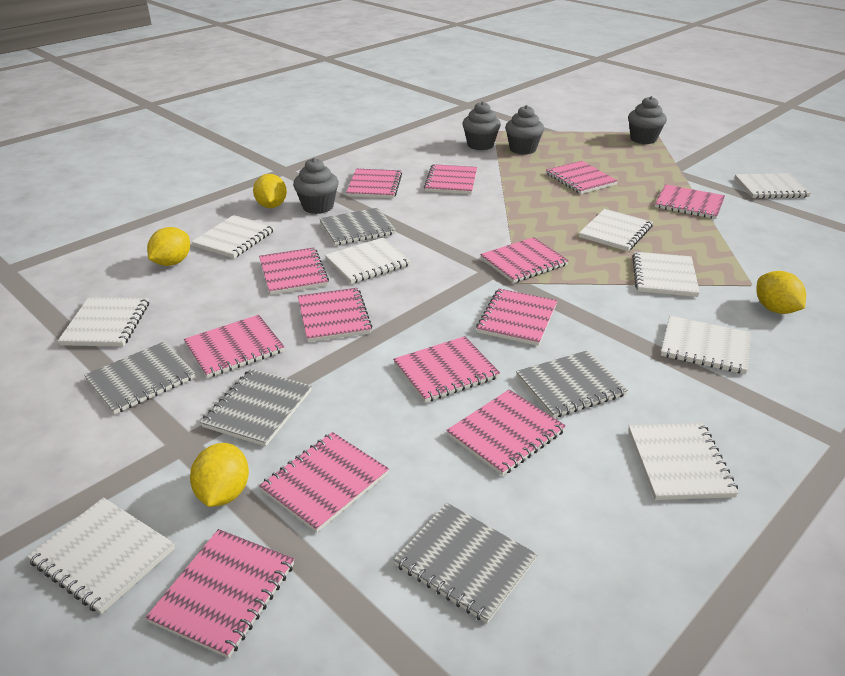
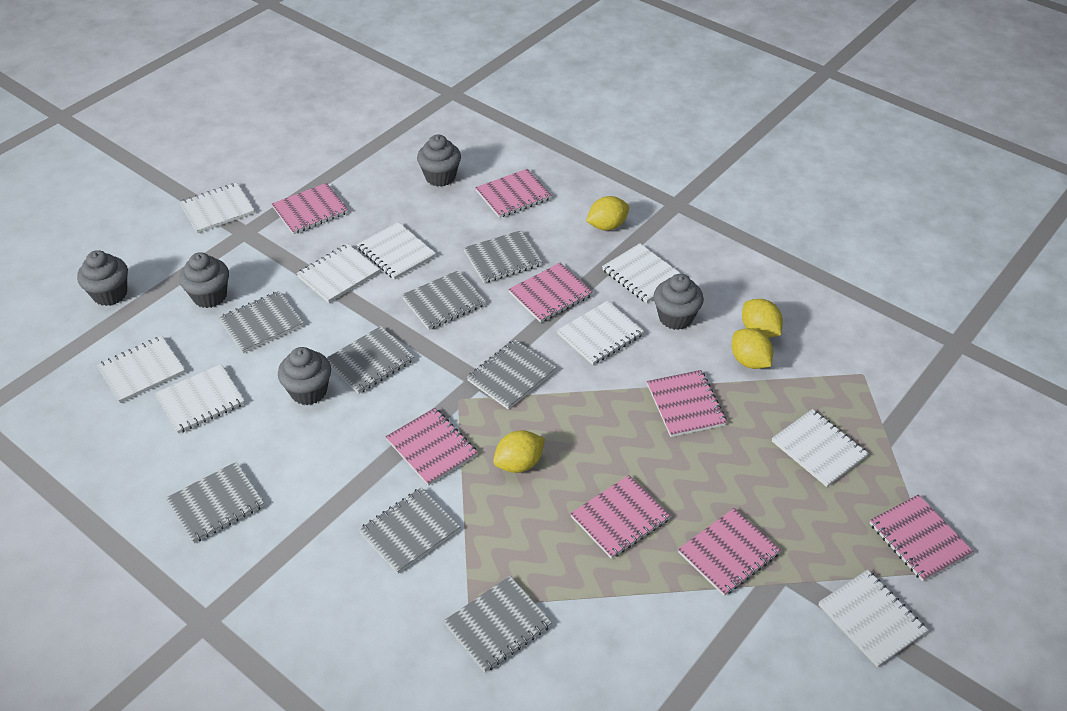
grey cupcake: [293,158,339,214] [462,101,501,150] [505,105,544,155] [628,96,667,144] = 4 -> [77,250,128,306] [179,252,229,308] [278,347,331,405] [417,135,461,187] [653,274,704,330] = 5
grey notebook: [84,342,195,414] [200,369,312,446] [319,208,396,245] [394,503,538,623] [516,350,628,418] = 5 -> [166,462,264,543] [218,291,304,353] [327,326,414,394] [359,487,460,574] [402,270,486,330] [444,576,552,672] [464,230,542,283] [467,340,556,410] = 8
pink notebook: [146,529,294,658] [184,315,285,378] [259,247,329,295] [259,432,389,533] [298,288,372,342] [346,169,402,198] [393,336,500,403] [424,164,477,194] [446,389,566,476] [476,289,557,346] [480,237,569,283] [546,161,618,194] [655,184,725,219] = 13 -> [272,183,348,234] [386,408,478,486] [475,169,552,218] [508,263,593,323] [570,475,671,559] [647,370,727,437] [678,508,781,596] [870,494,974,582] = 8

